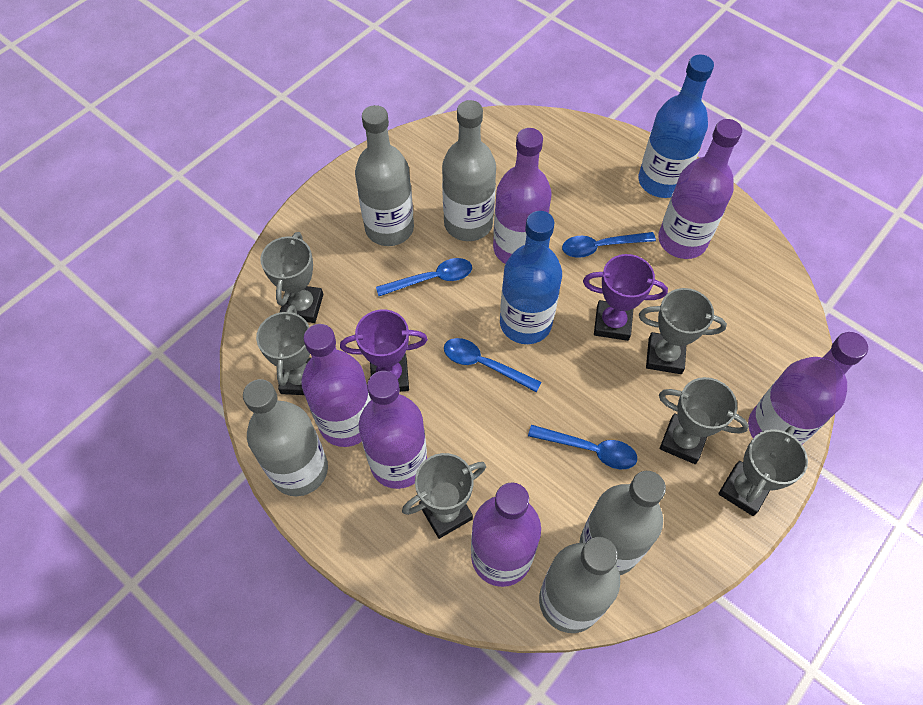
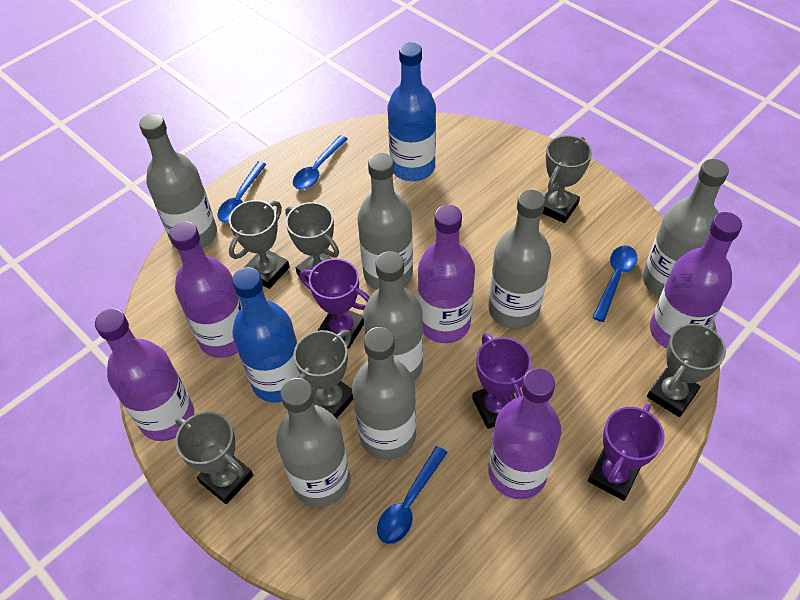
grey bottle: [243,379,328,496] [355,105,414,246] [442,100,496,241] [539,537,620,633] [580,471,666,575] = 5 -> [139,114,217,249] [276,378,350,507] [352,327,416,460] [357,153,413,290] [363,251,423,381] [488,190,551,329] [643,159,729,297] = 7
purple bottle: [301,324,371,447] [359,371,427,489] [471,482,541,587] [493,128,552,264] [658,119,742,259] [748,332,868,445] = 6 -> [95,309,194,441] [170,221,242,358] [418,205,475,343] [488,368,561,499] [650,212,742,348] = 5
purple trophy: [340,310,428,392] [583,254,668,341] = 2 -> [300,258,370,349] [472,333,531,429] [588,403,664,501] = 3

